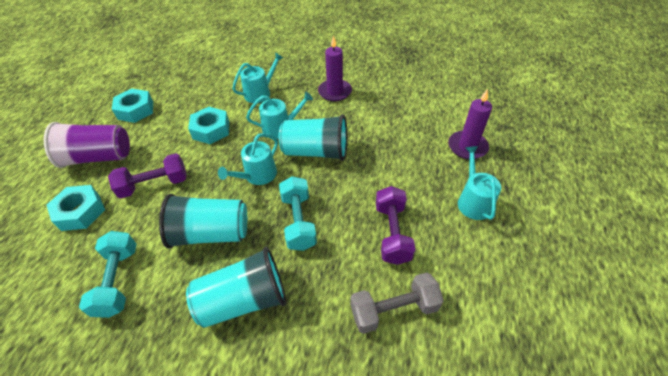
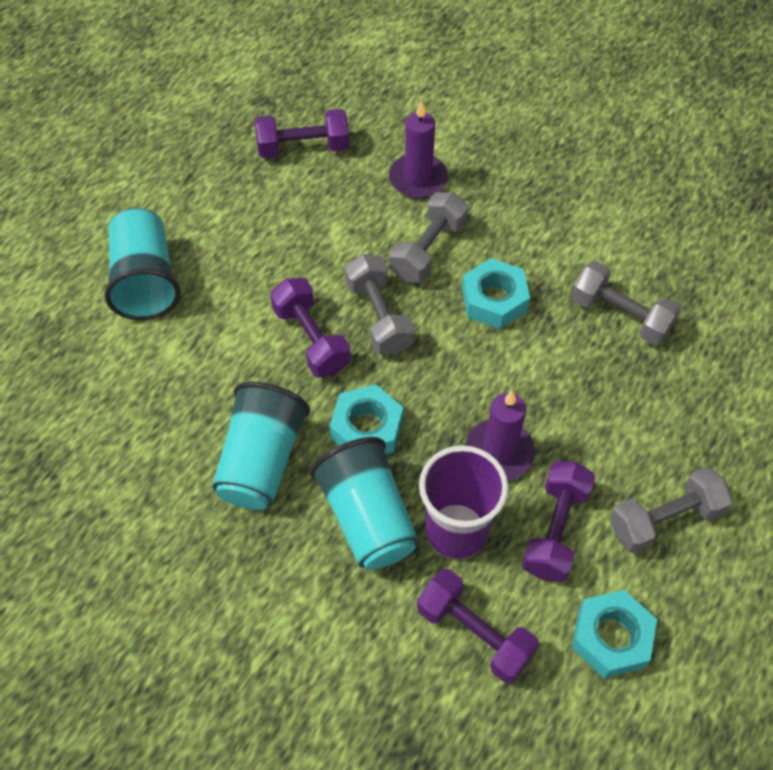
grey dumbbell: [350,272,444,334] = 1 -> [345,254,414,355] [390,192,468,283] [571,261,680,345] [610,467,733,554] = 4
purple dumbbell: [108,153,187,198] [376,186,415,265] = 2 -> [255,109,349,158] [270,278,351,377] [417,569,539,683] [522,461,596,582] = 4
turquoise dumbbell: [79,231,137,318] [279,176,317,251] = 2 -> none = 0
turquoise watering can: [218,133,278,185] [232,52,283,103] [246,92,313,139] [458,146,501,220] = 4 -> none = 0

